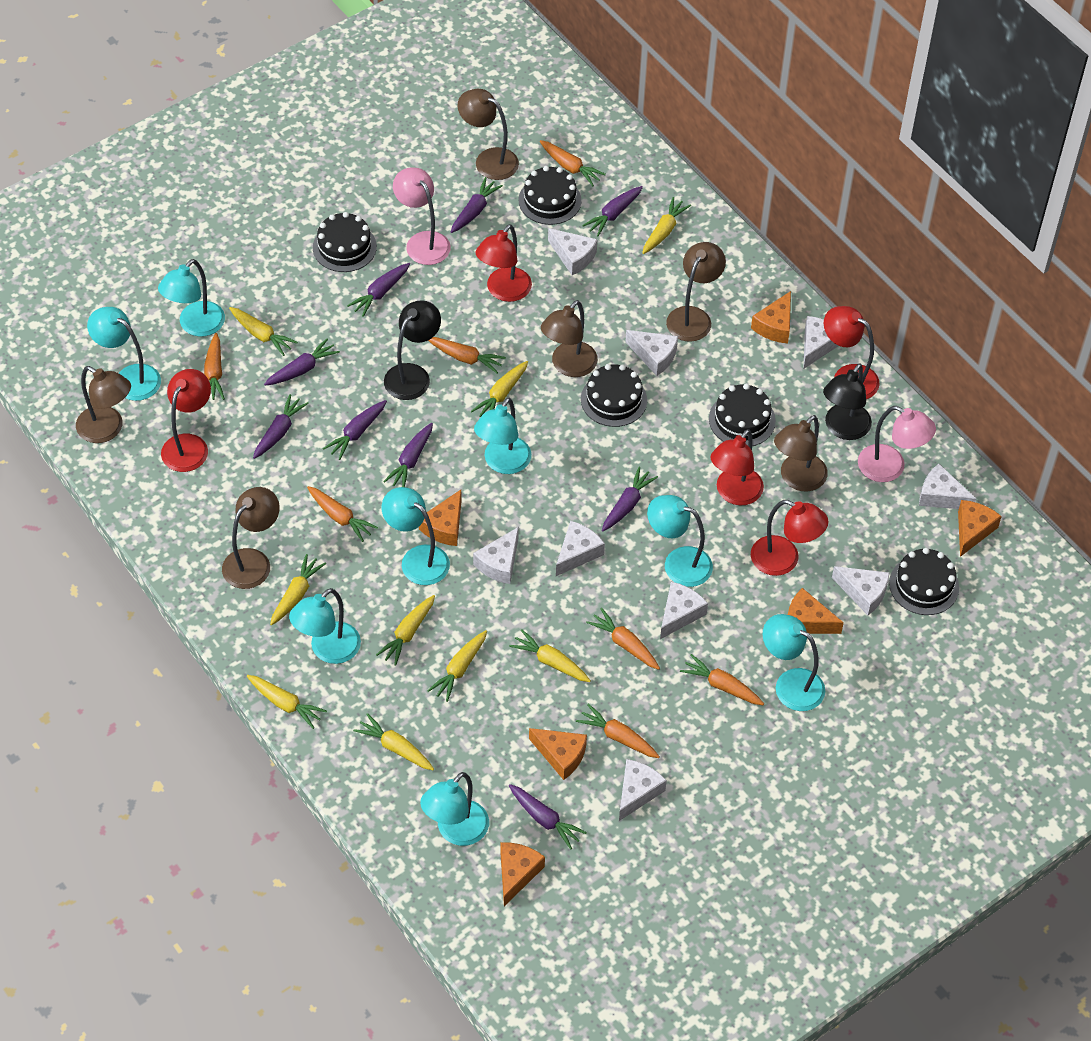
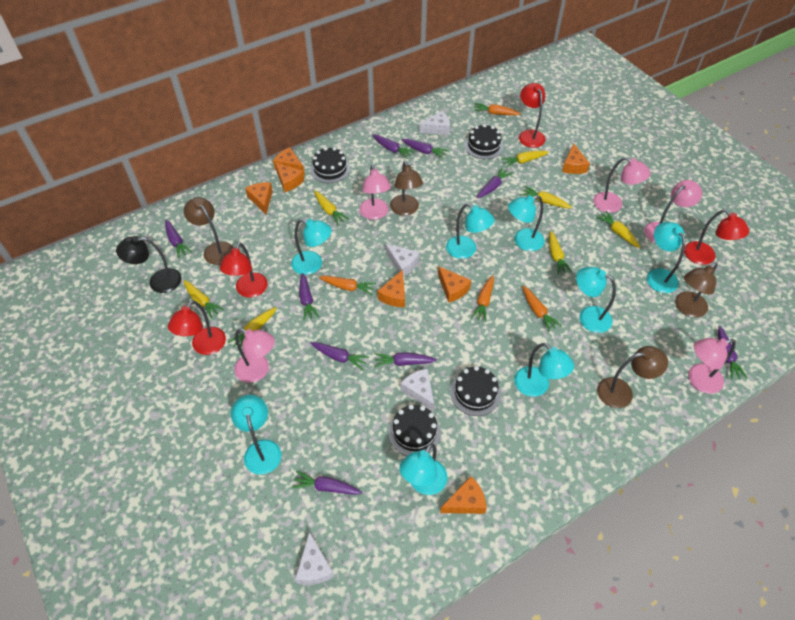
black cake: [313,212,377,272] [518,166,581,225] [581,364,647,427] [709,384,776,446] [889,548,959,615] = 5 -> [310,147,350,183] [388,404,441,456] [450,366,501,416] [465,124,503,159] = 4
black lamp: [384,300,441,400] [823,363,872,440] = 2 -> [116,236,181,293] = 1
brown lamp: [76,366,131,443] [222,487,280,589] [458,89,519,180] [541,300,598,377] [666,242,726,342] [774,415,828,492] = 6 -> [184,197,233,265] [390,161,423,216] [597,346,668,408] [675,263,717,318] = 4
orange carrot: [204,333,225,400] [307,486,378,542] [428,337,506,373] [540,140,606,186] [576,704,660,758] [586,608,660,670] [680,654,764,705] = 7 -> [319,276,376,295] [471,275,494,322] [473,103,521,115] [522,286,562,332] = 4
orange cheese: [419,490,462,546] [500,842,545,906] [529,728,587,780] [751,291,791,344] [788,588,844,634] [958,500,1002,557] = 6 -> [245,182,273,215] [273,147,305,175] [275,162,304,192] [378,270,405,307] [438,267,471,303] [440,476,487,514] [562,144,590,174] = 7
pink lamp: [393,167,451,265] [858,406,936,482] = 2 -> [234,328,275,383] [360,165,391,220] [593,157,651,213] [644,180,702,243] [688,338,736,394] = 5
red lamp: [161,369,211,472] [476,224,532,302] [711,429,764,505] [751,500,829,576] [824,306,880,399] = 5 -> [168,300,226,355] [220,242,268,298] [519,83,545,148] [684,209,749,265] = 4
white cheese: [473,527,519,584] [548,228,597,275] [556,521,605,576] [619,759,667,821] [625,330,678,376] [660,582,708,639] [803,316,838,369] [832,566,890,616] [919,464,976,509] = 9 -> [295,532,335,585] [386,244,420,276] [400,369,434,411] [419,111,450,135] = 4
yellow carrot: [229,307,298,356] [247,675,327,729] [270,554,326,625] [353,713,434,770] [376,595,435,666] [427,630,487,702] [471,361,528,417] [509,629,591,682] [642,197,691,254] = 9 -> [183,280,224,319] [228,307,277,351] [314,191,349,225] [501,151,549,168] [520,186,572,208] [549,231,572,274] [596,211,640,248] = 7

